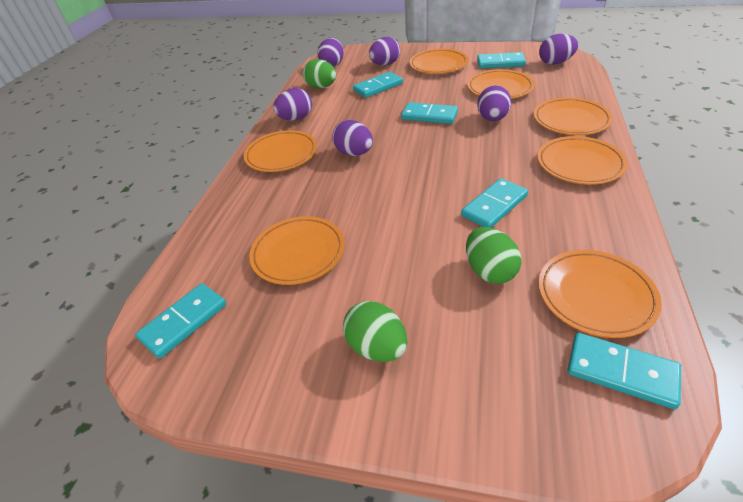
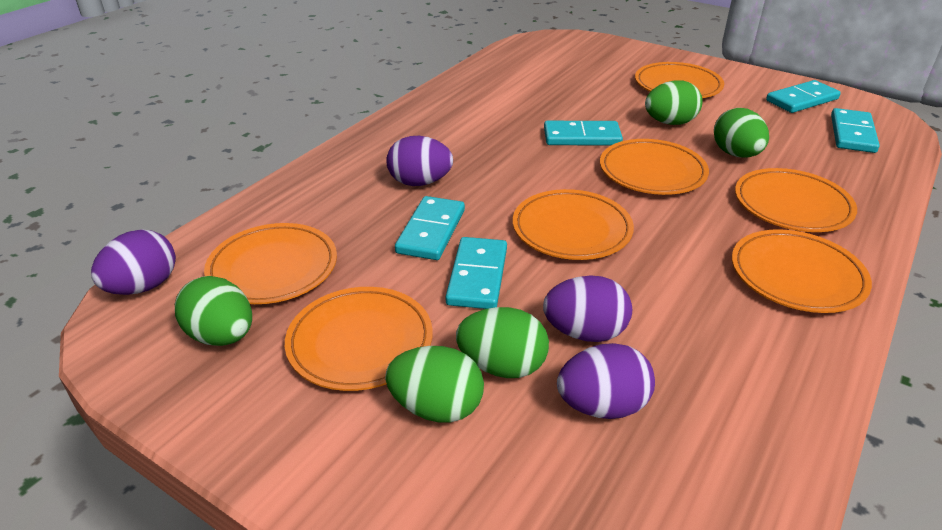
green egg: [303,59,336,88] [343,301,408,362] [466,227,522,284] = 3 -> [175,276,252,346] [385,346,484,422] [456,307,549,378] [645,80,702,125] [714,108,769,158] = 5
purple egg: [273,88,312,121] [317,38,344,67] [332,120,373,156] [369,37,400,66] [478,85,511,121] [539,34,578,65] = 6 -> [91,230,176,295] [386,136,453,186] [543,275,632,342] [557,343,655,419] = 4
turquoise domino: [135,283,226,359] [353,72,403,98] [401,102,458,124] [461,178,528,228] [477,52,526,68] [568,333,681,409] = 6 -> [395,196,465,260] [446,237,507,309] [544,121,623,146] [766,80,841,113] [831,108,880,153] = 5

